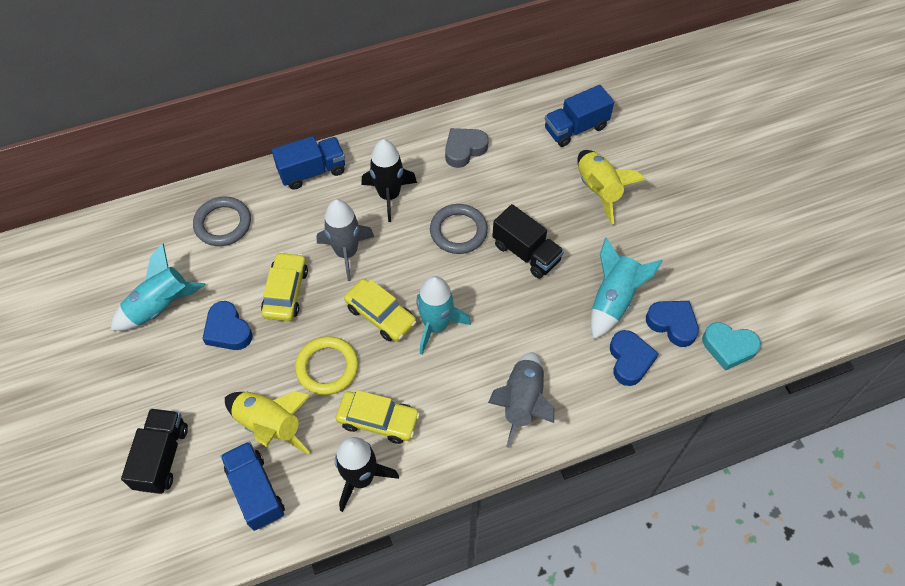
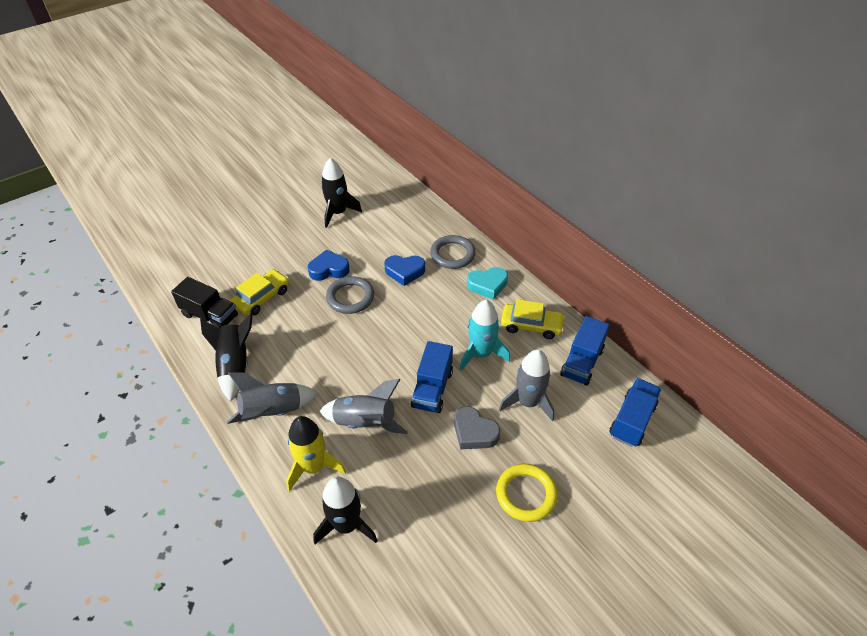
black rocket: [335,437,399,512] [361,139,417,222] = 2 -> [200,313,253,402] [313,477,378,544] [321,158,362,228] = 3
black truck: [121,409,188,494] [492,204,564,279] = 2 -> [171,277,238,329] = 1
blue heart: [202,301,253,350] [610,330,659,386] [646,301,699,347] = 3 -> [308,250,350,281] [384,255,425,286] = 2
grey rocket: [316,199,374,281] [488,352,554,448] = 2 -> [227,372,318,424] [319,379,408,434] [499,349,555,422] = 3
turquoise rocket: [111,243,206,331] [416,276,471,354] [591,237,663,339] = 3 -> [460,300,510,371] = 1
yellow car: [261,252,308,321] [336,390,420,444] [344,279,416,342] = 3 -> [230,269,289,315] [501,299,565,339] = 2
yellow rocket: [225,391,311,454] [578,150,646,225] = 2 -> [286,416,346,491] = 1

